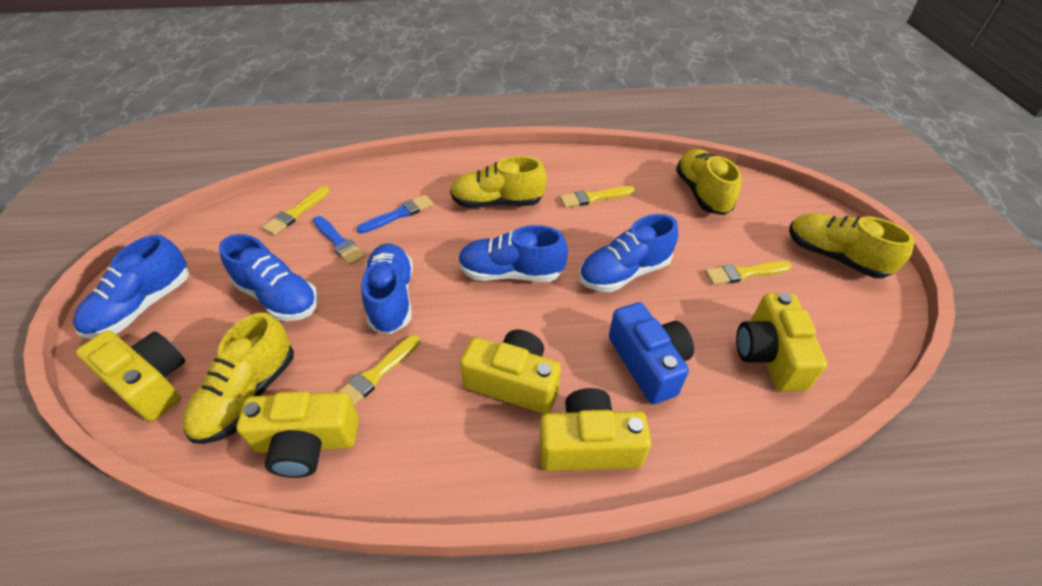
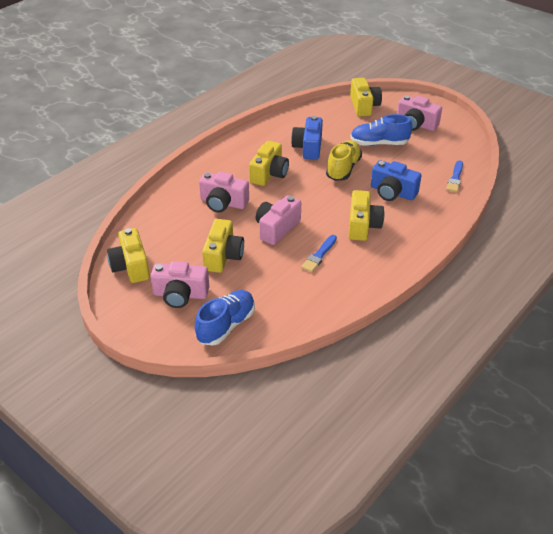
blue camera: [609,302,694,404] = 1 -> [291,116,323,160] [371,160,422,201] = 2
blue shoe: [73,235,189,339] [219,234,318,321] [362,243,413,334] [458,225,568,282] [579,214,678,292] = 5 -> [195,290,255,346] [350,114,412,146] = 2
pink camera: none = 0 -> [151,261,209,308] [199,172,249,213] [256,195,301,245] [397,95,442,131] = 4
yellow brush: [262,186,330,235] [338,335,420,406] [560,186,635,208] [705,261,792,285] = 4 -> none = 0
yellow shoe: [182,312,294,444] [450,156,547,208] [676,149,742,215] [789,213,915,278] = 4 -> [326,140,362,181] = 1

